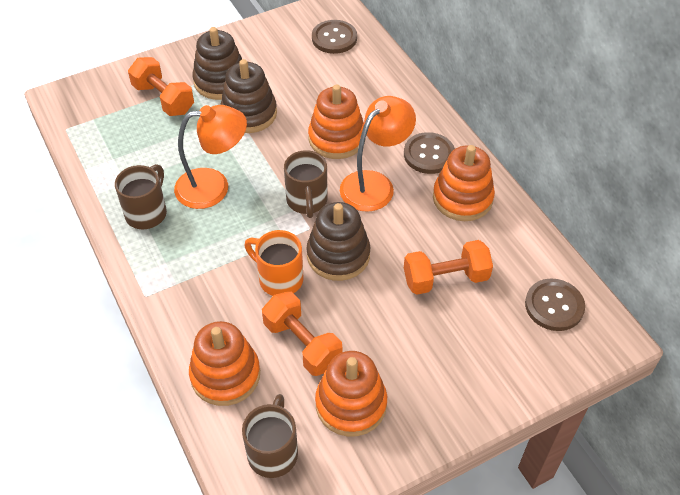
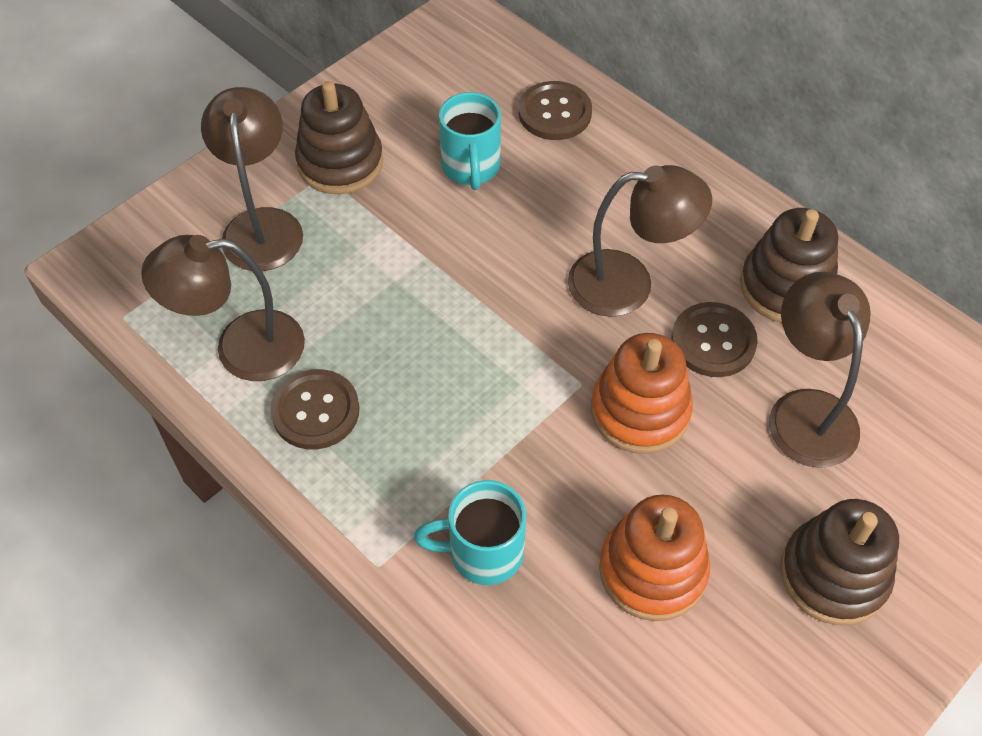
brown lamp: none = 0 -> [141,235,305,381] [201,87,303,271] [568,165,712,317] [769,272,871,468] = 4
brown mug: [115,164,167,229] [242,394,298,478] [284,150,328,218] = 3 -> none = 0
orange dumbbell: [128,57,194,116] [262,291,342,376] [404,240,493,295] = 3 -> none = 0
orange lamp: [174,105,247,209] [340,96,416,212] = 2 -> none = 0
orange mug: [244,230,304,296] = 1 -> none = 0
orange stacking toy: [189,321,260,406] [308,84,364,159] [315,351,387,437] [433,145,495,221] = 4 -> [591,333,693,454] [599,495,710,621] = 2
turquoise mug: none = 0 -> [414,480,526,585] [439,92,501,190] = 2

